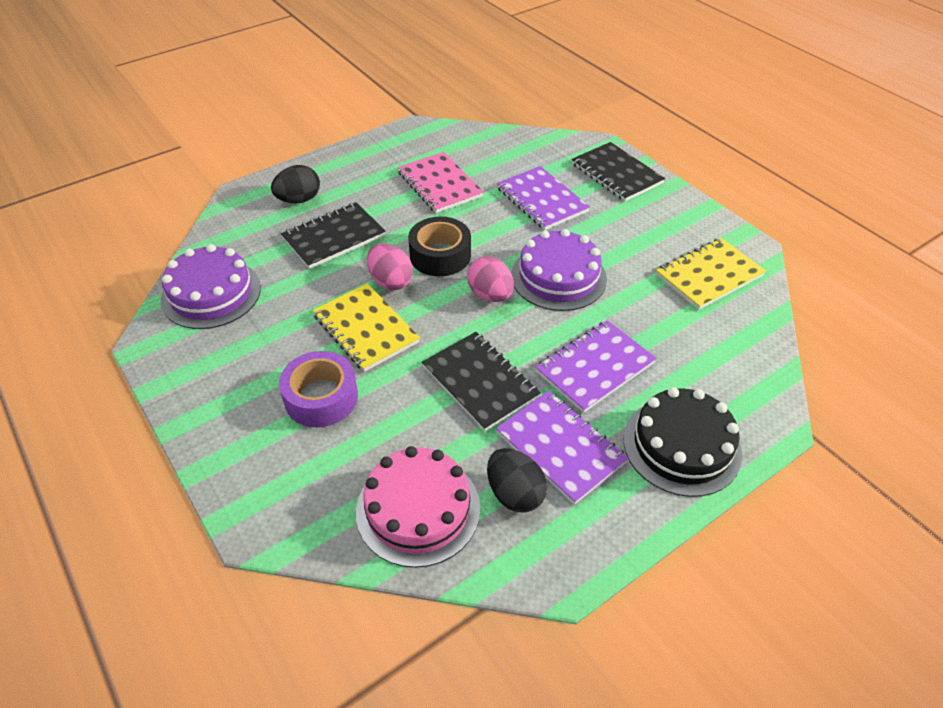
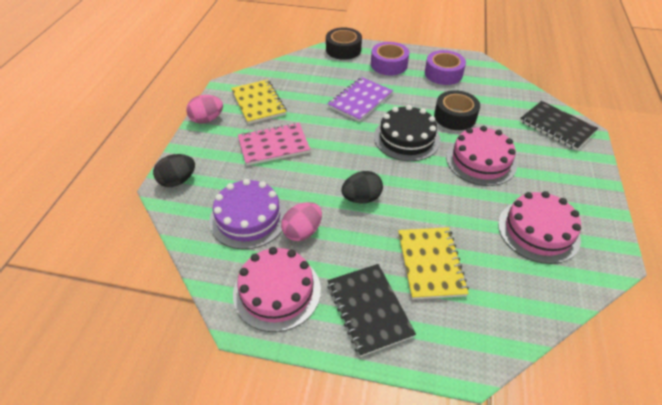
black notebook: [281,202,386,269] [422,332,541,431] [572,142,665,201] = 3 -> [327,264,416,357] [520,101,598,150] = 2
black tape: [408,217,471,276] = 1 -> [326,27,362,60] [434,90,480,130] = 2
pink cake: [356,446,480,568] = 1 -> [233,247,321,332] [446,126,517,186] [498,191,581,264] = 3
purple cake: [161,244,261,329] [511,229,607,311] = 2 -> [209,179,287,249] = 1
purple notebook: [496,391,629,505] [497,166,590,230] [535,320,657,413] = 3 -> [327,77,393,122] = 1
purple tape: [279,351,358,427] = 1 -> [371,42,409,75] [425,50,466,85] = 2

